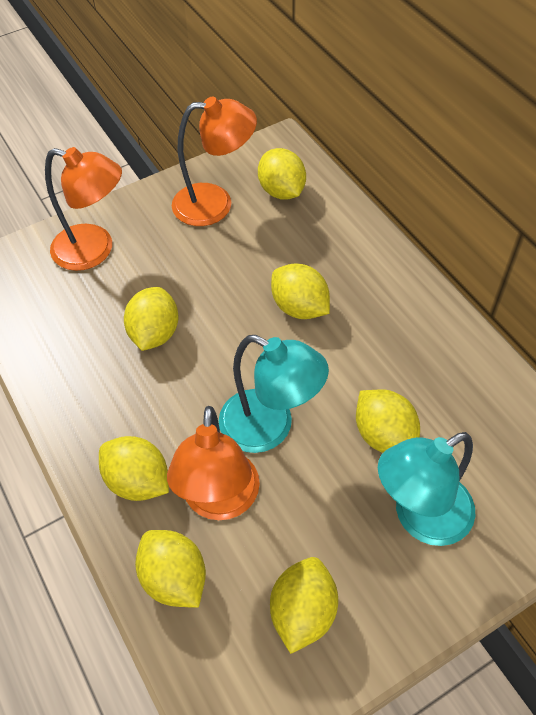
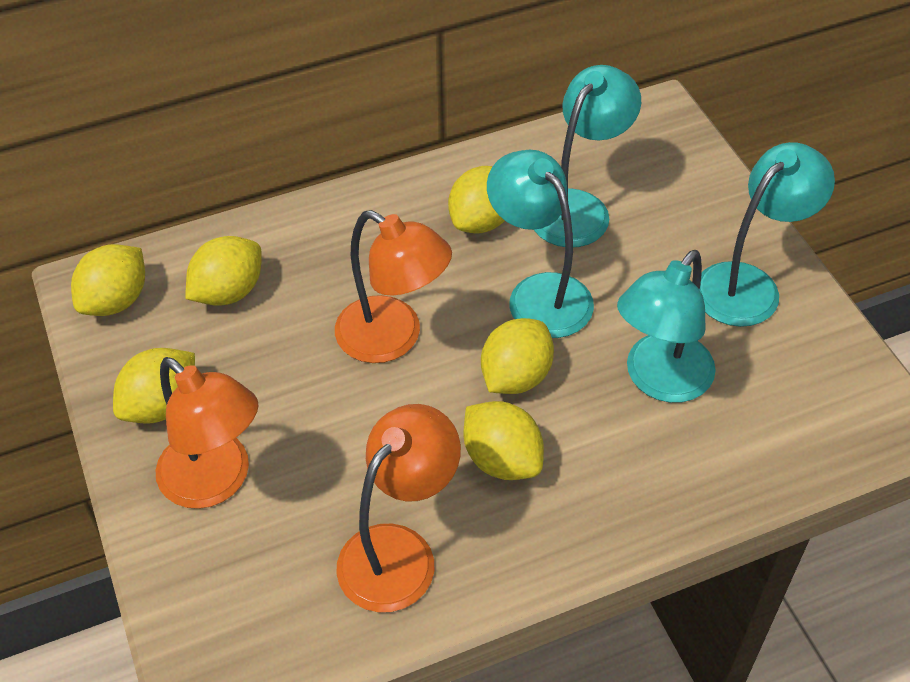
turquoise lamp: [219,335,329,453] [378,432,475,546] = 2 -> [487,150,594,338] [534,65,641,247] [617,250,716,403] [700,142,835,327] = 4
yellow lemon: [99,436,169,501] [124,287,178,351] [135,530,206,608] [258,148,306,200] [270,557,338,654] [271,264,330,319] [356,389,420,453] = 7 -> [71,244,145,316] [113,348,195,424] [185,236,262,306] [448,166,505,234] [464,401,544,480] [481,318,554,394] = 6

